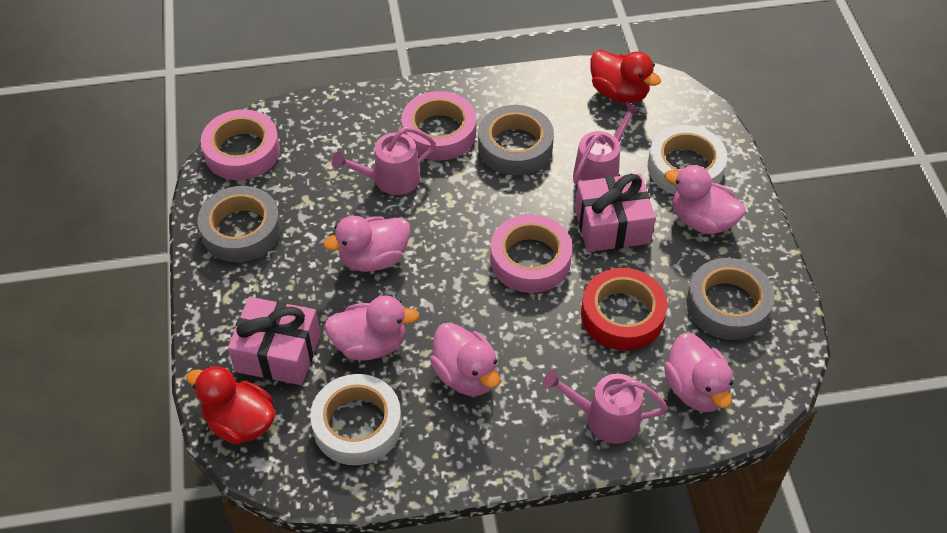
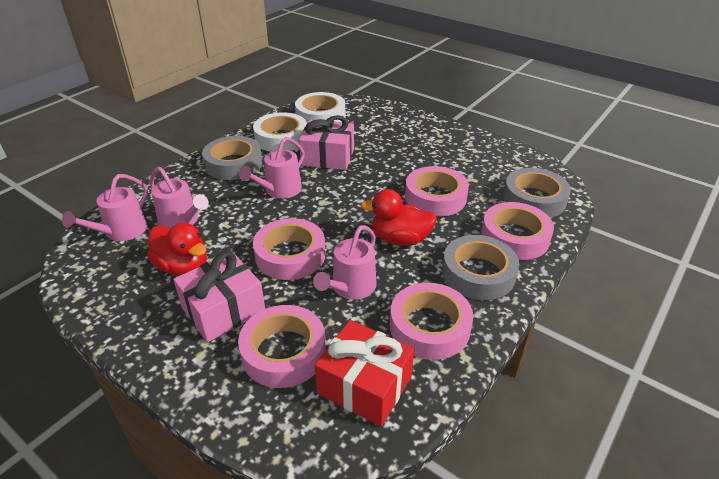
pink duck: [324,216,411,272] [324,295,419,361] [430,322,500,396] [664,165,746,234] [664,333,733,412] = 5 -> none = 0
pink tape: [201,109,280,180] [401,91,476,161] [490,214,572,293] = 3 -> [238,305,326,388] [253,218,325,280] [390,283,473,360] [405,166,469,216] [481,202,554,260] = 5
pink watering can: [332,127,436,195] [543,370,668,444] [573,102,641,185] = 3 -> [62,174,148,241] [150,167,209,228] [239,137,305,199] [313,225,377,300] = 4
red gift: none = 0 -> [315,320,414,426] = 1
red tape: [581,268,667,351] = 1 -> none = 0

